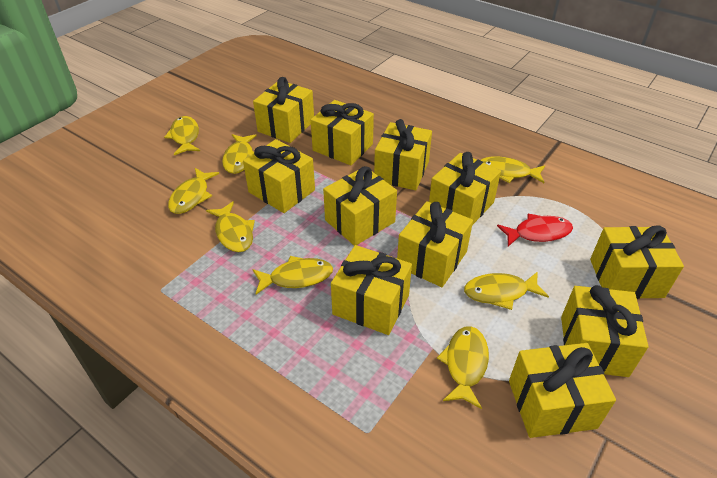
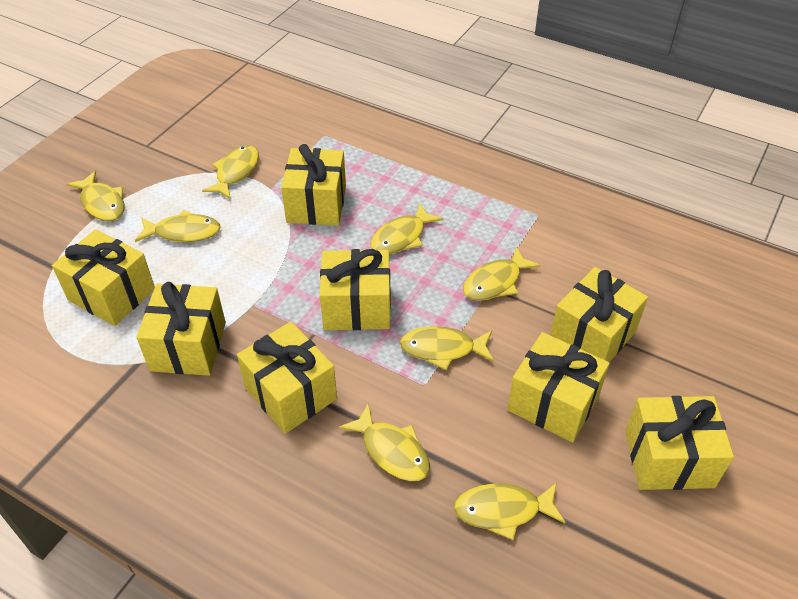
red fish: [497,214,573,247] = 1 -> none = 0
yellow gift: [243,139,315,213] [253,77,314,143] [311,100,374,165] [323,166,397,245] [331,245,412,335] [374,119,432,190] [397,201,473,287] [429,152,501,225] [509,343,616,438] [561,285,649,377] [590,225,684,299] = 11 -> [52,229,155,326] [136,282,226,376] [237,322,337,434] [281,144,346,226] [320,249,391,330] [507,332,610,443] [550,267,648,362] [625,396,734,490] = 8

